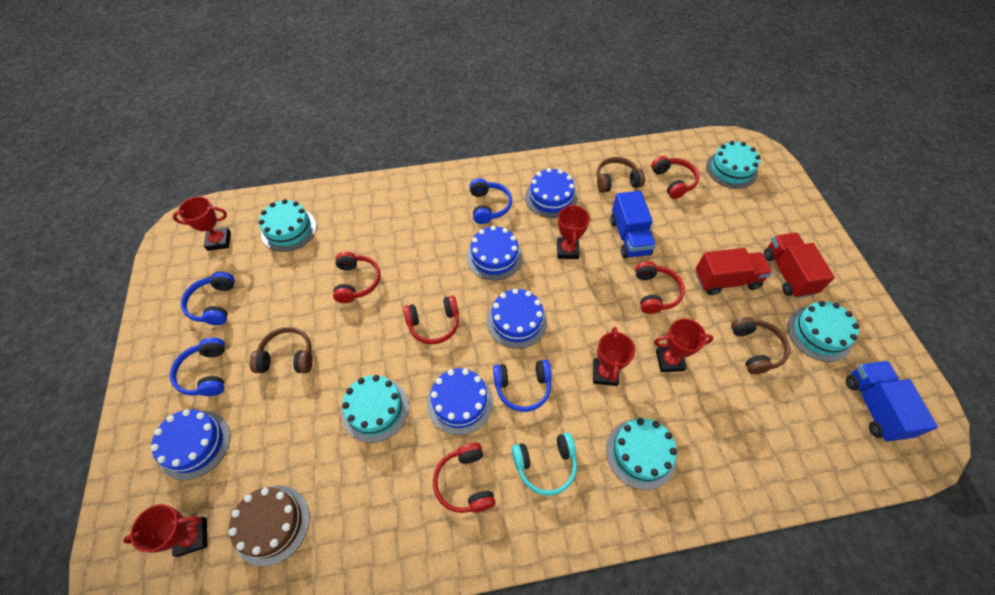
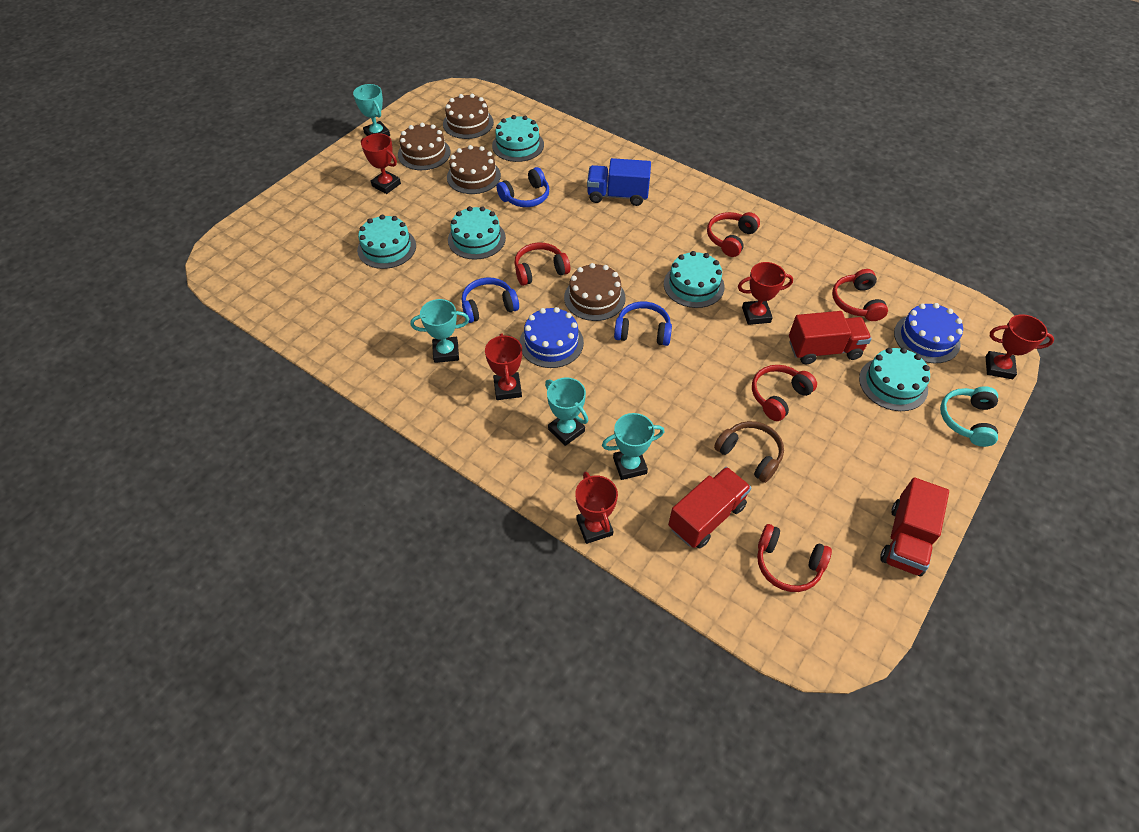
blue cake: [151,409,230,480] [427,368,493,435] [466,226,523,281] [487,288,547,349] [525,168,577,218] = 5 -> [519,307,584,368] [894,303,963,363] = 2
blue headphones: [170,337,225,396] [181,272,235,325] [469,178,512,224] [493,360,552,412] = 4 -> [462,278,519,323] [497,167,549,207] [614,301,672,346] = 3
blue truck: [610,191,656,258] [846,361,938,442] = 2 -> [587,158,651,206] = 1
brown cake: [229,486,309,566] = 1 -> [398,123,451,170] [443,94,494,139] [447,145,501,194] [564,263,626,321] = 4
brown headphones: [249,327,313,373] [596,157,645,193] [731,317,790,374] = 3 -> [714,421,784,483] = 1
red truck: [695,248,772,295] [764,233,835,298] = 2 -> [668,467,751,548] [789,311,872,364] [880,478,949,577] = 3
turquoise trophy: none = 0 -> [353,84,390,136] [410,299,469,363] [545,377,588,446] [602,413,664,480] = 4

